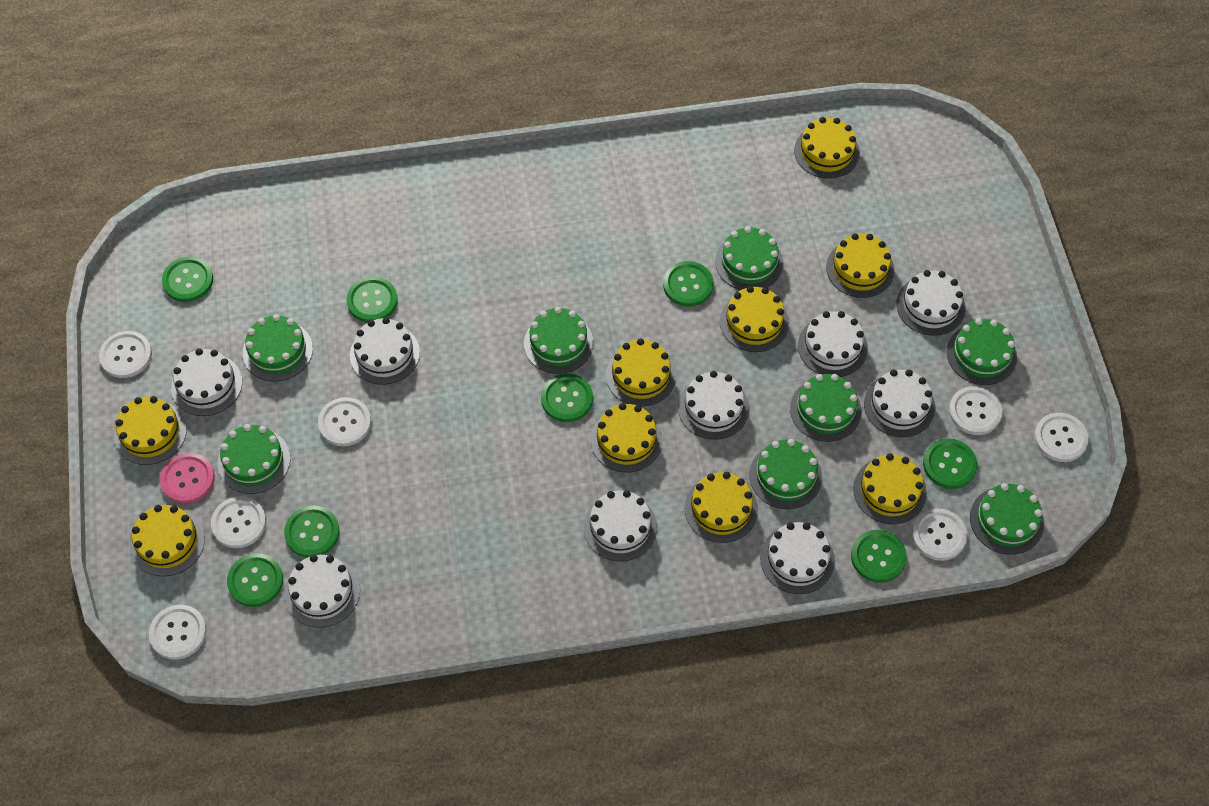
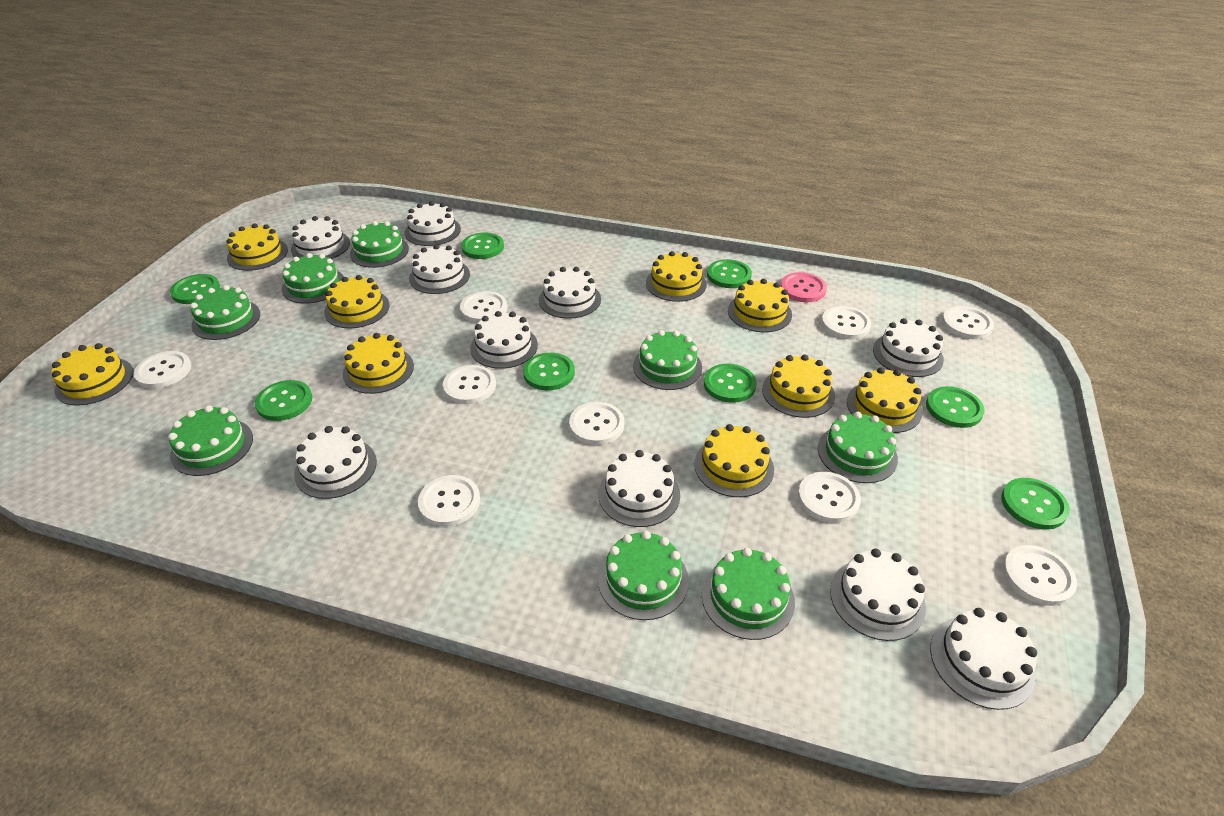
white button: [99,331,152,378] [149,605,207,660] [211,496,266,548] [318,397,371,446] [912,508,967,561] [949,386,1003,435] [1034,413,1089,462] = 7 -> [134,351,191,389] [418,475,480,527] [443,365,496,404] [460,291,507,323] [569,402,624,445] [798,472,861,523] [821,306,871,339] [942,306,994,339] [1003,545,1077,606] = 9
white cake: [171,348,242,416] [285,555,360,628] [350,317,420,385] [584,490,657,561] [678,371,749,440] [760,522,835,594] [798,311,868,377] [864,370,935,437] [896,270,966,336] = 9 -> [291,216,350,259] [294,426,377,499] [404,201,461,246] [409,244,470,294] [470,311,538,369] [539,267,601,319] [598,450,680,527] [830,548,926,641] [873,318,944,377] [930,608,1037,710] = 10

